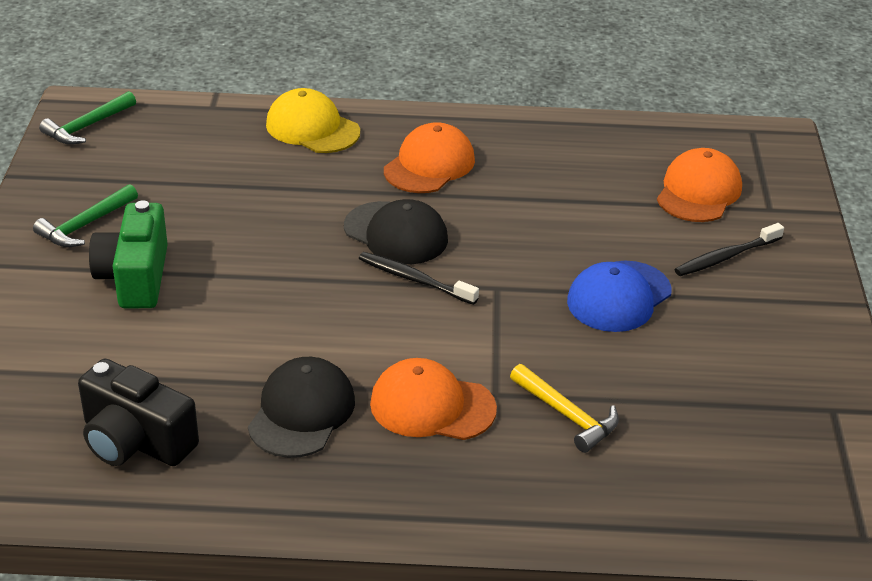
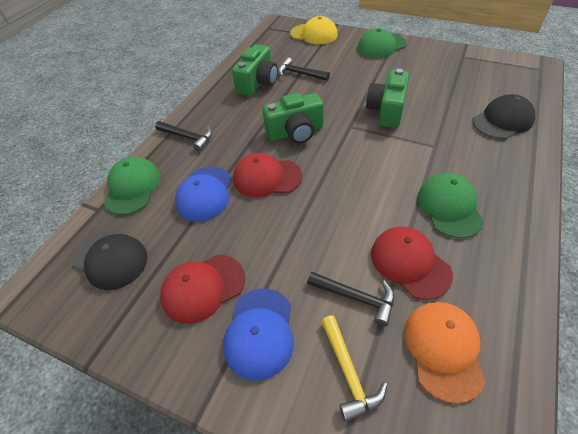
black camera: [78,359,199,466] = 1 -> none = 0
black hammer: none = 0 -> [155,121,212,151] [278,57,330,81] [307,272,394,327] = 3
black toothbrush: [359,252,479,305] [674,223,784,276] = 2 -> none = 0
blue cap: [567,261,672,332] = 1 -> [175,167,231,222] [223,288,294,381] = 2
green camera: [89,200,168,308] = 1 -> [232,44,278,96] [262,93,324,144] [366,68,409,128] = 3
green cap: none = 0 -> [104,157,161,215] [358,28,407,58] [418,173,484,238] = 3
green hammer: [33,184,138,247] [39,91,136,145] = 2 -> none = 0
orange cap: [370,358,497,440] [384,122,475,193] [657,148,742,222] = 3 -> [404,302,485,404] = 1
red cap: none = 0 -> [160,255,245,324] [233,153,302,198] [371,227,453,300] = 3

